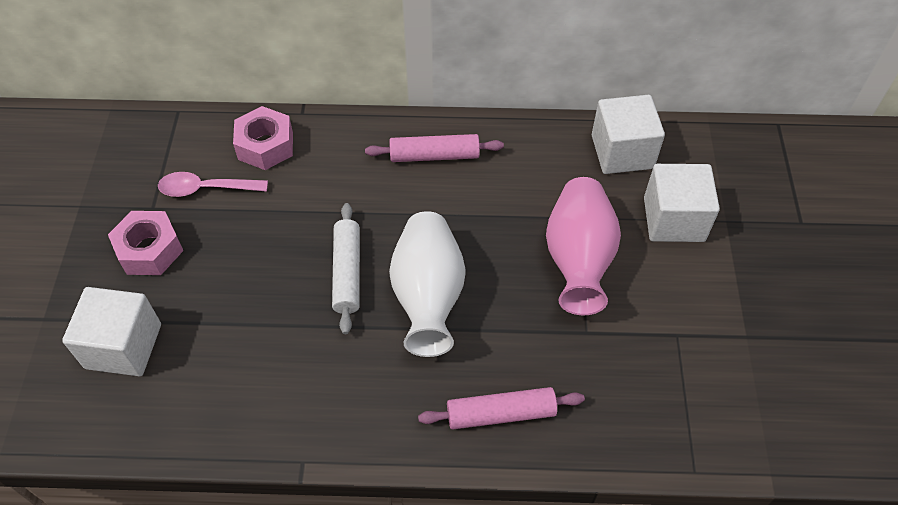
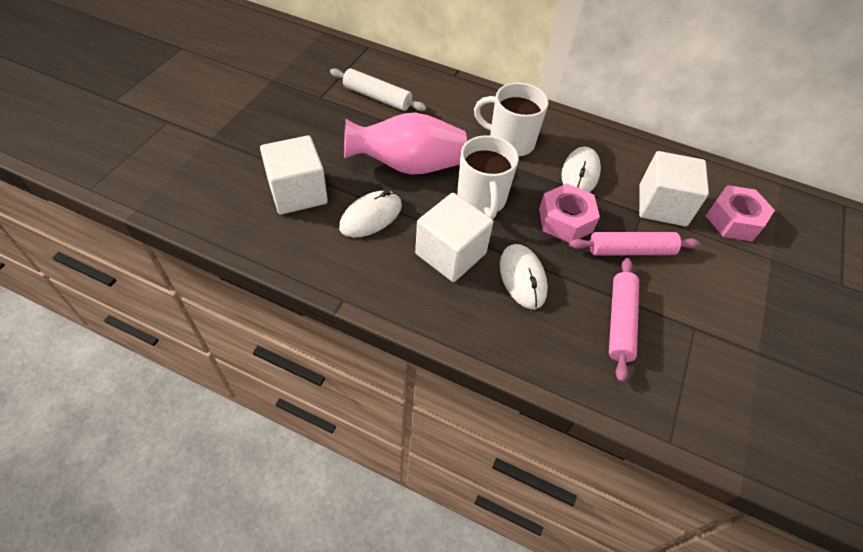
pink spoon: [158,172,268,197] = 1 -> none = 0
white mouse: none = 0 -> [339,190,402,238] [500,244,548,309] [561,147,601,193] = 3
white mug: none = 0 -> [457,135,519,219] [474,82,549,157] = 2
white vase: [389,211,465,357] = 1 -> none = 0

